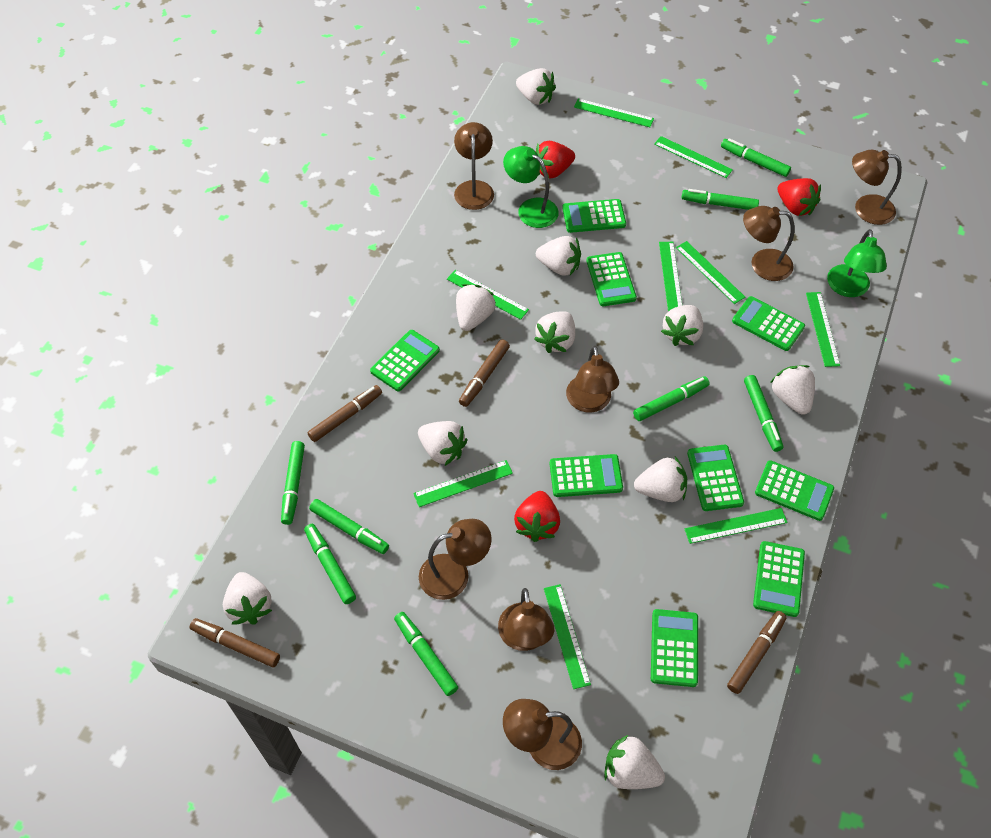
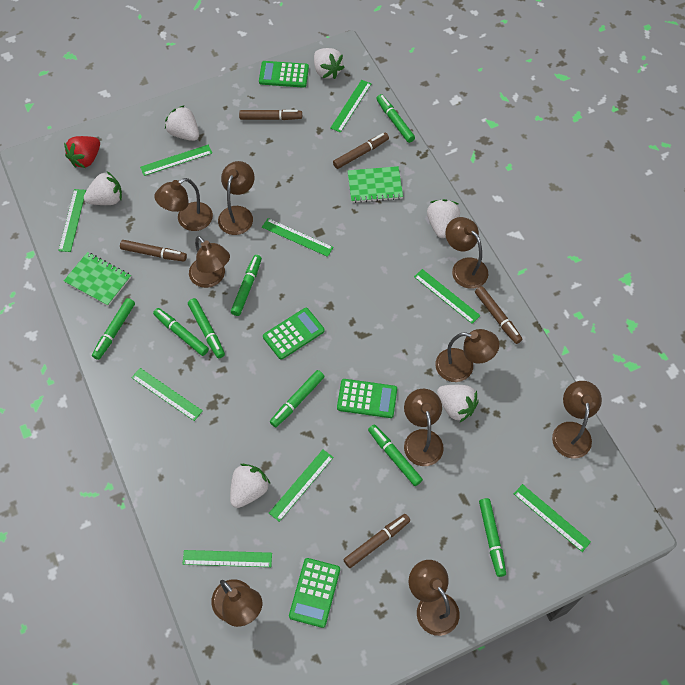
brown lamp: [419,519,492,600] [454,122,494,210] [498,588,554,651] [503,699,582,770] [566,346,619,413] [743,206,795,281] [852,150,902,225] = 7 -> [155,178,213,231] [189,236,230,288] [211,579,263,627] [218,161,255,235] [404,389,444,466] [409,560,460,636] [435,329,499,382] [445,217,488,289] [552,381,602,459] = 9
brown marker: [189,618,280,667] [307,385,382,442] [459,339,510,407] [727,611,787,694] = 4 -> [120,240,187,262] [239,109,302,120] [333,132,389,169] [343,514,410,568] [475,286,522,344] = 5
green calculator: [370,330,440,391] [550,454,623,497] [562,199,626,233] [586,252,637,306] [651,609,698,687] [687,445,744,511] [732,296,805,351] [753,541,805,617] [755,460,834,521] = 9 -> [259,61,309,88] [263,308,325,360] [289,558,340,628] [337,379,397,418] = 4
green lamp: [503,146,559,228] [827,229,887,297] = 2 -> none = 0
green notebook: none = 0 -> [64,252,131,306] [348,166,403,203] = 2
red strawberry: [514,491,560,542] [536,141,575,179] [777,178,821,216] = 3 -> [64,136,100,168] = 1
white strawberry: [223,572,272,624] [418,421,467,466] [456,284,496,331] [516,68,556,105] [534,311,575,353] [536,236,581,276] [604,735,665,789] [634,457,687,502] [661,305,703,346] [770,365,815,415] = 10 -> [84,172,122,205] [165,105,199,141] [230,464,270,508] [314,48,345,79] [427,199,460,238] [437,385,479,422] = 6

